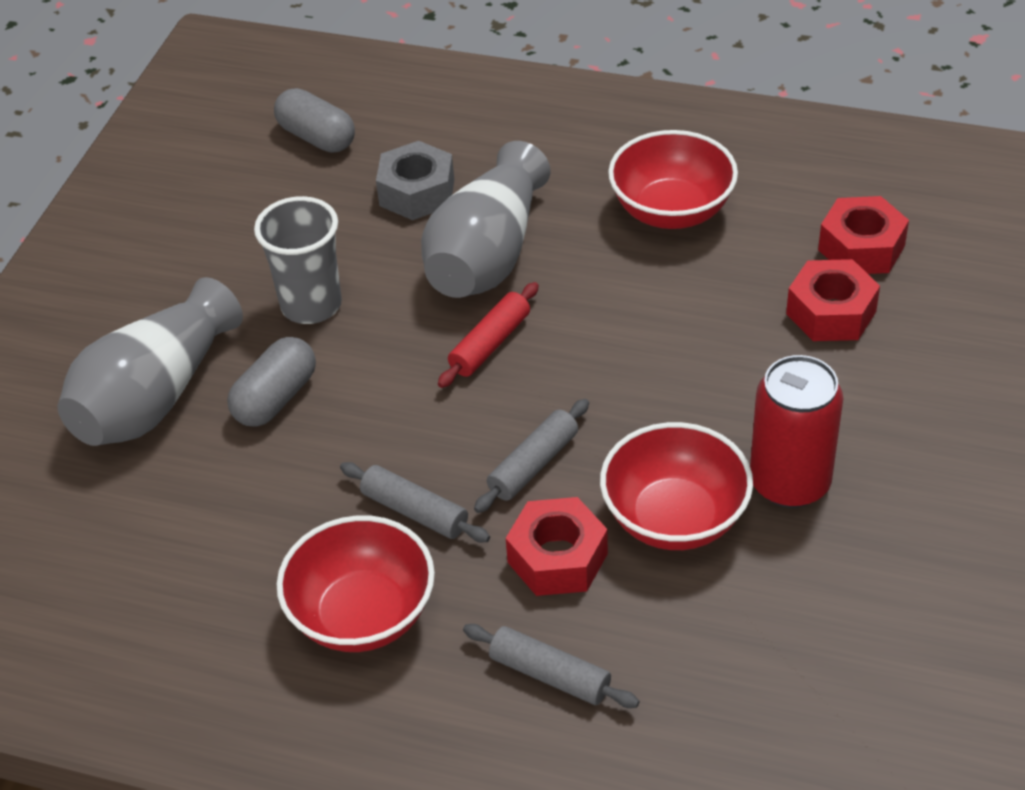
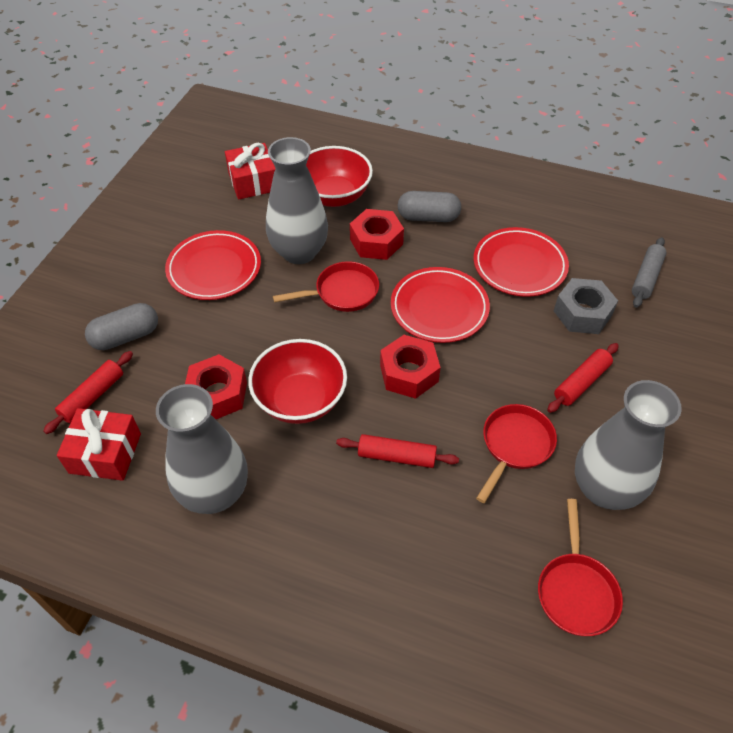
grey cup: [254,196,342,324] = 1 -> none = 0
grey rolling pin: [340,462,490,542] [463,624,639,708] [474,399,589,513] = 3 -> [632,237,667,308] = 1
grey vase: [58,277,243,446] [421,141,550,298] = 2 -> [156,384,248,514] [266,137,328,264] [575,380,682,510] = 3
red bowl: [277,515,435,652] [600,422,753,550] [608,130,738,229] = 3 -> [248,339,347,424] [306,146,373,207] = 2
red can: [750,355,843,508] = 1 -> none = 0
red gift: none = 0 -> [57,408,141,481] [225,143,276,199] = 2
red pan: none = 0 -> [273,261,379,312] [476,404,557,503] [538,499,623,636] = 3
red plate: none = 0 -> [165,230,261,300] [391,267,490,343] [474,227,569,297] = 3
red rolling pin: [438,282,539,388] = 1 -> [43,351,133,434] [336,434,459,468] [547,343,619,413] = 3

